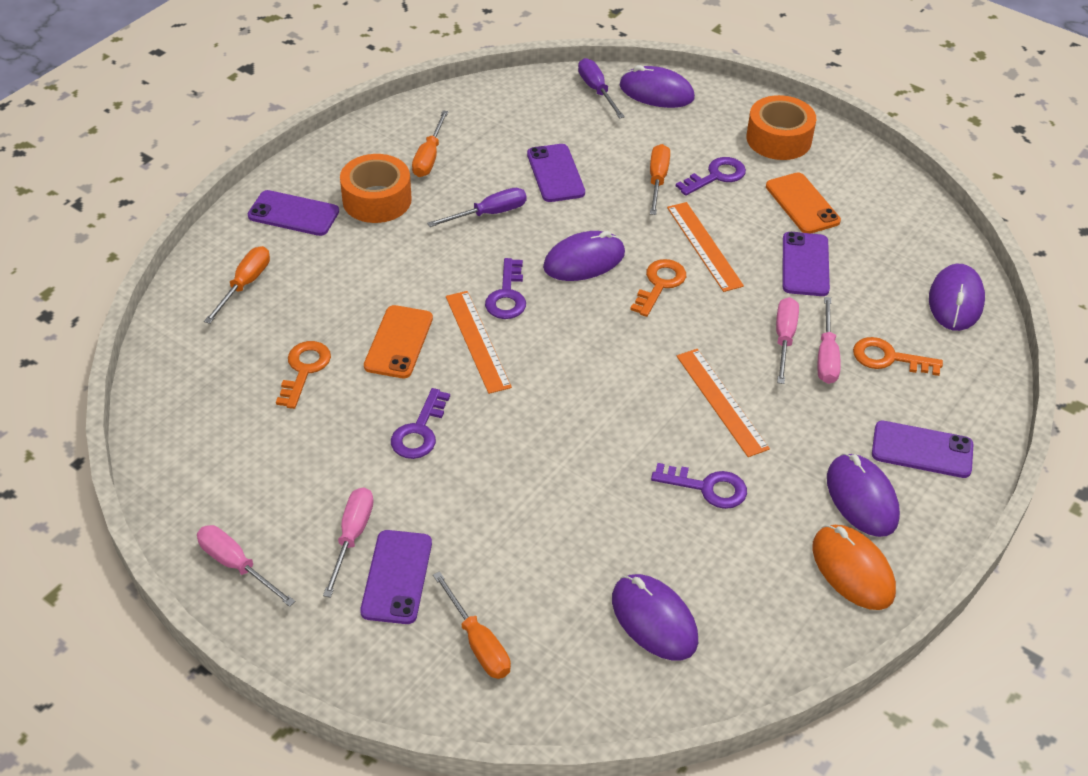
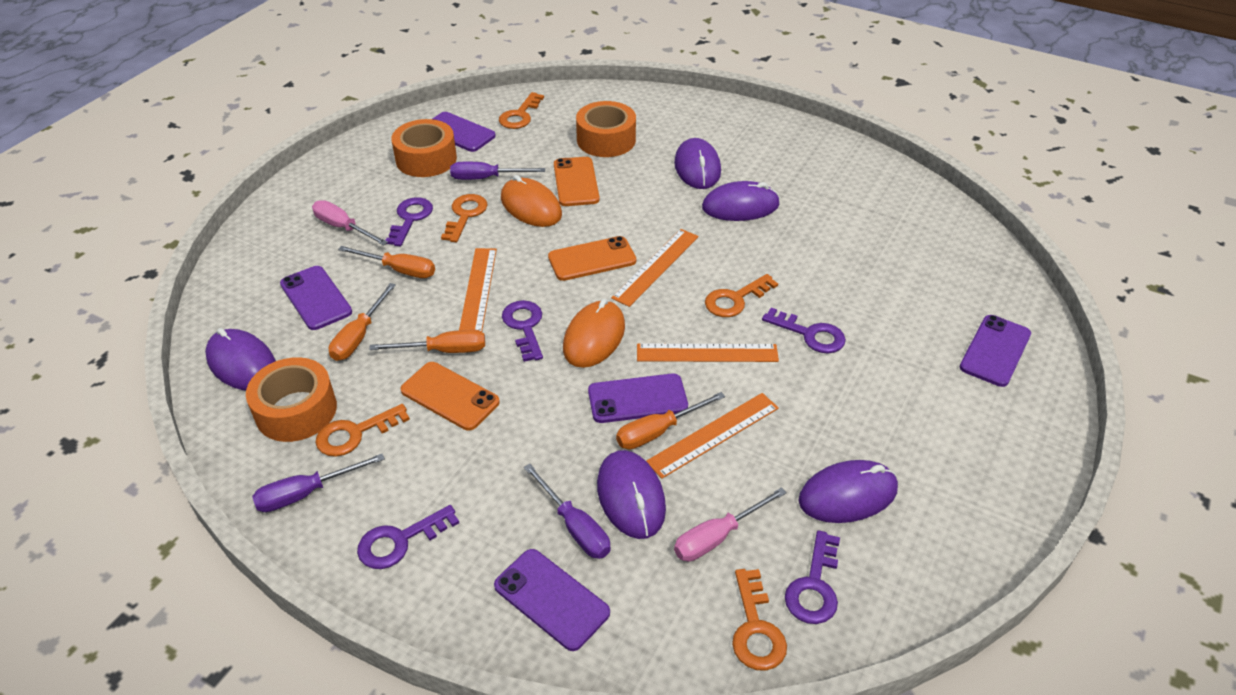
orange key: [276,341,331,409] [630,259,686,317] [853,337,943,376] = 3 -> [315,404,410,457] [441,194,488,242] [499,92,544,129] [705,274,778,317] [732,569,787,671] = 5
orange mouse: [812,525,896,610] = 1 -> [501,175,562,227] [563,299,625,368] = 2
orange phone: [364,305,433,378] [766,172,841,233] = 2 -> [401,362,500,431] [548,236,636,281] [554,157,600,206] = 3
orange ruler: [446,291,512,394] [667,202,744,292] [677,349,770,457] = 3 -> [459,248,497,332] [611,229,698,307] [637,344,779,362] [646,393,779,479] = 4
orange tape: [340,154,412,223] [746,95,816,160] = 2 -> [246,357,337,442] [391,119,457,177] [576,101,636,157] = 3
pink screwdriver: [197,525,295,607] [323,487,374,598] [776,297,799,384] [818,297,841,384] = 4 -> [312,200,388,246] [674,487,787,561] = 2
purple key: [391,388,450,459] [485,258,526,319] [651,463,747,509] [676,157,746,196] = 4 -> [357,505,459,569] [385,197,433,246] [502,300,543,362] [762,308,846,353] [785,530,840,624] = 5
purple screwdriver: [427,188,527,227] [578,58,625,119] = 2 -> [252,454,385,512] [450,162,545,180] [524,464,610,559] = 3

